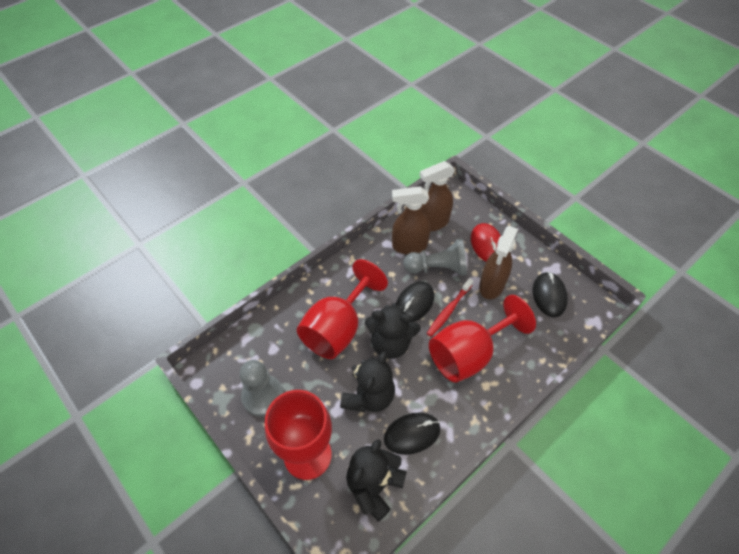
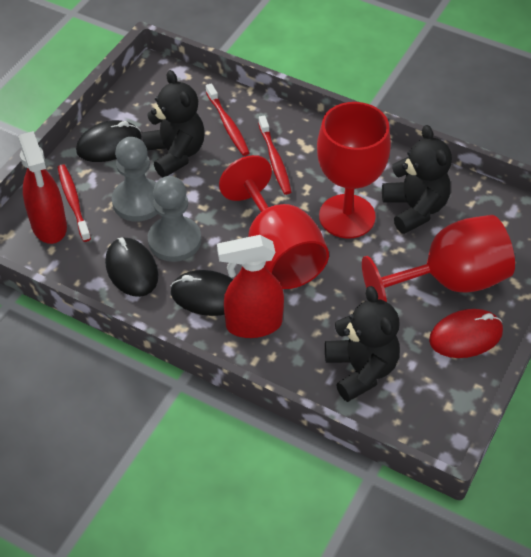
brown spray bottle: [392,186,430,254] [420,161,455,231] [479,226,518,299] = 3 -> none = 0
red spray bottle: none = 0 -> [18,131,67,244] [217,235,284,338] = 2
red toothbrush: [427,278,473,337] = 1 -> [57,164,91,242] [206,83,250,156] [258,116,291,195] = 3

